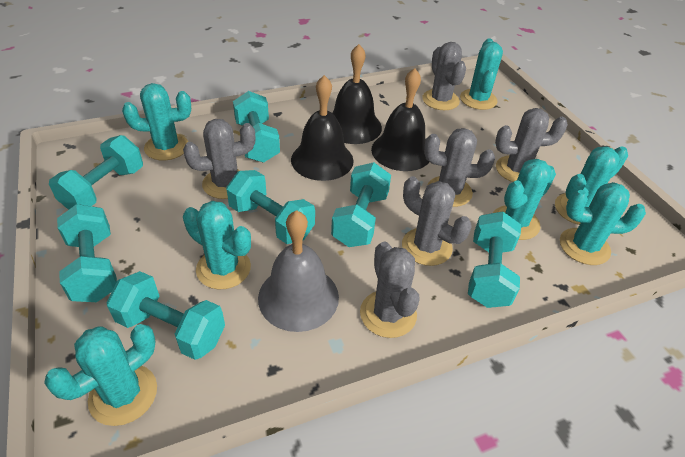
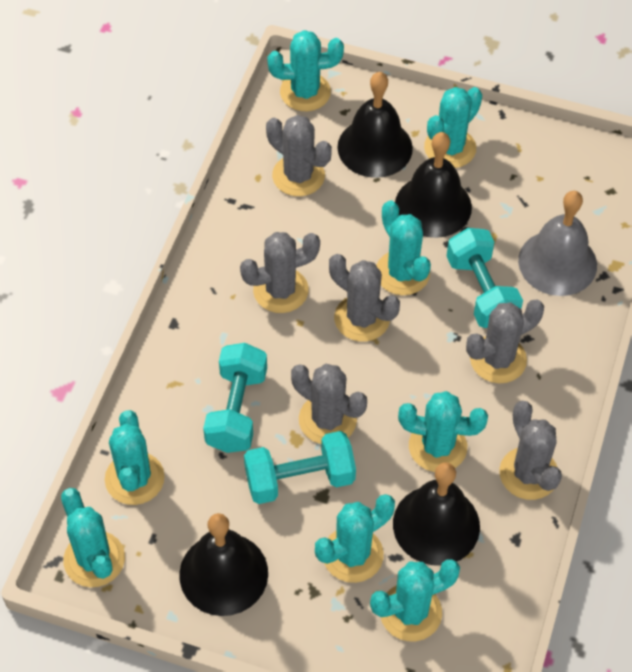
black bell: [291,75,354,181] [332,44,382,144] [371,68,429,171] = 3 -> [179,513,268,616] [337,72,413,178] [393,462,480,566] [395,132,472,238] = 4
turquoise cactus: [44,324,157,426] [122,83,191,161] [183,201,251,289] [460,38,503,110] [493,159,556,240] [555,146,628,225] [560,182,646,265] = 7 -> [61,488,125,587] [105,410,165,505] [267,30,344,111] [315,494,395,583] [370,559,460,641] [376,200,431,295] [398,391,488,472] [424,87,482,168] = 8
turquoise dumbbell: [49,135,143,210] [57,204,117,302] [106,271,225,360] [226,170,315,244] [233,91,280,163] [331,162,391,247] [468,211,521,308] = 7 -> [203,343,267,453] [244,431,356,504] [447,228,523,328] = 3

